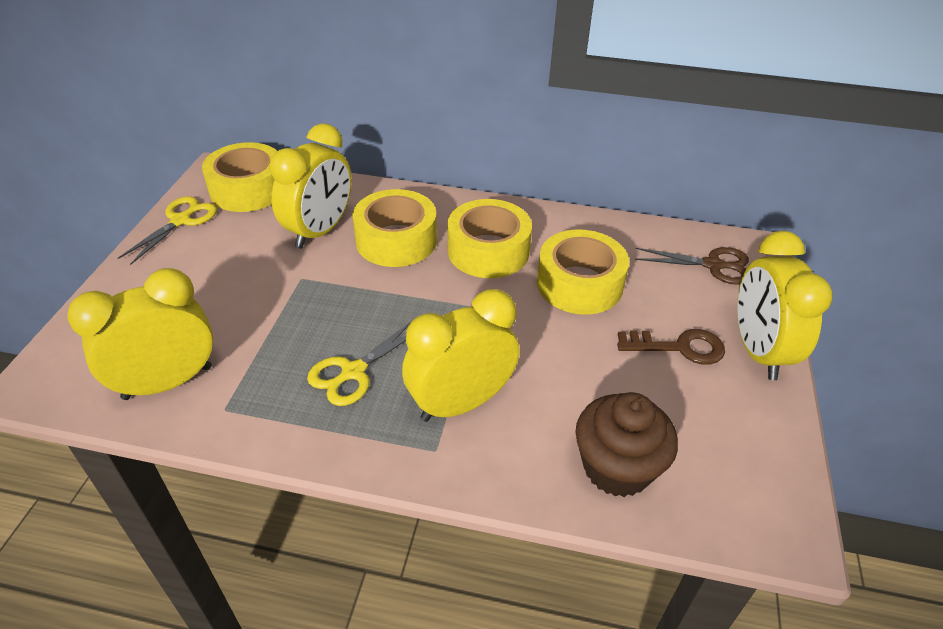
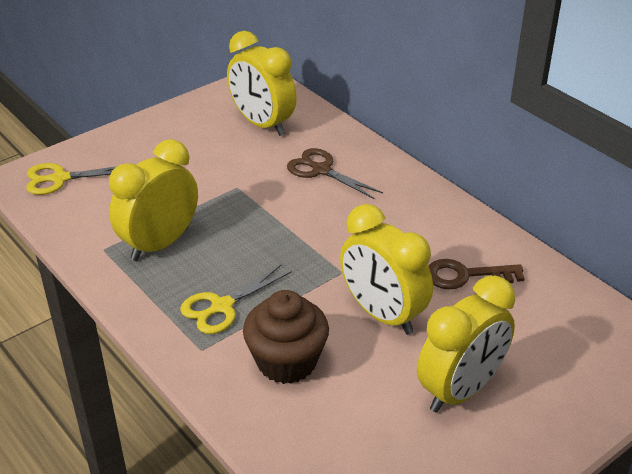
yellow tape: [202,142,277,212] [352,189,437,267] [447,199,532,278] [537,229,629,315] = 4 -> none = 0

